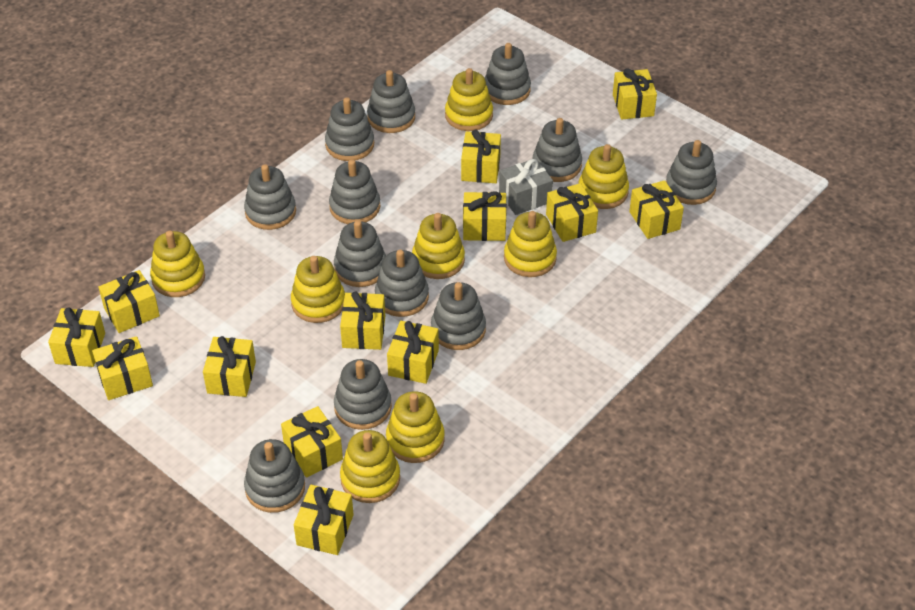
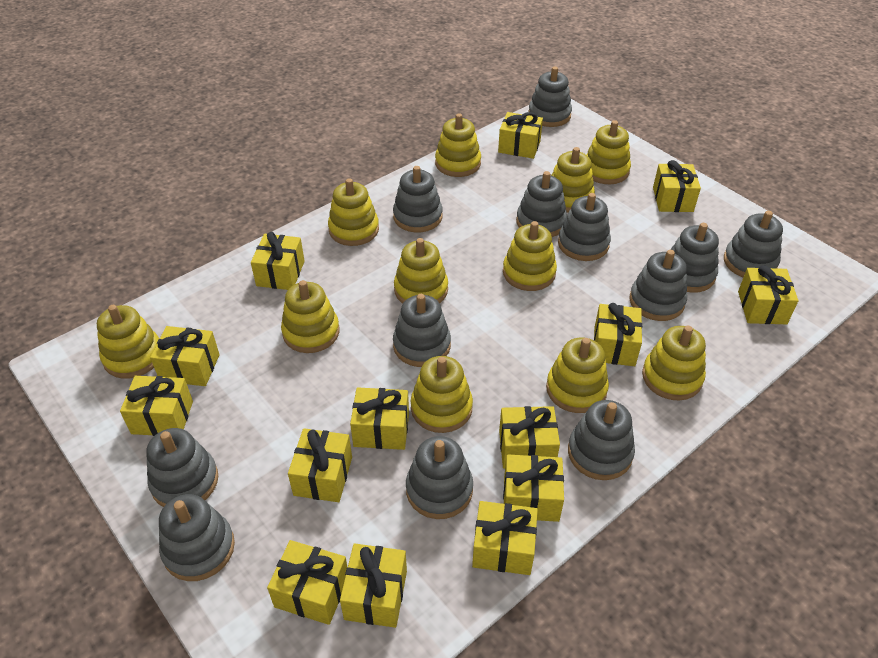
grey gift: [499,158,553,215] = 1 -> none = 0
yellow gift: [48,307,105,367] [92,336,153,400] [98,270,160,333] [203,336,256,397] [281,406,343,478] [294,485,354,555] [340,291,385,350] [387,321,439,384] [461,130,501,183] [463,191,507,241] [546,183,598,242] [613,68,657,120] [629,180,684,239] = 13 -> [120,376,193,436] [150,326,220,386] [251,232,305,290] [267,540,348,625] [288,428,352,502] [340,543,407,628] [350,387,409,450] [472,501,538,575] [498,112,543,159] [499,406,560,469] [503,454,564,522] [594,303,642,366] [653,160,701,212] [738,265,798,324] = 14
yellow stacking toy: [150,231,205,297] [291,256,345,323] [340,430,400,503] [386,391,445,463] [412,213,465,279] [445,68,493,131] [504,211,557,277] [579,144,629,209] = 8 -> [97,305,159,379] [281,280,339,353] [328,178,379,246] [394,238,448,304] [411,356,473,433] [435,113,481,177] [503,221,557,291] [546,338,609,413] [551,147,595,213] [586,120,631,184] [642,326,706,400] = 11

